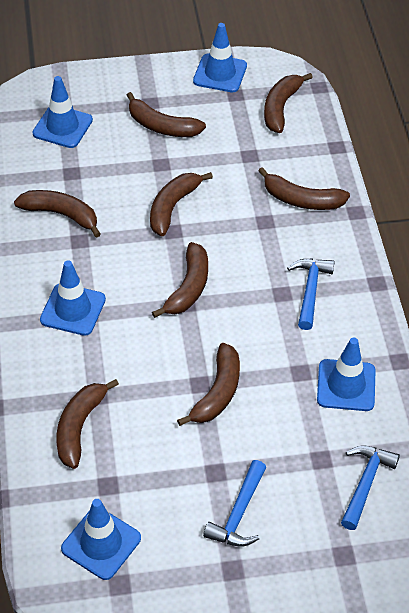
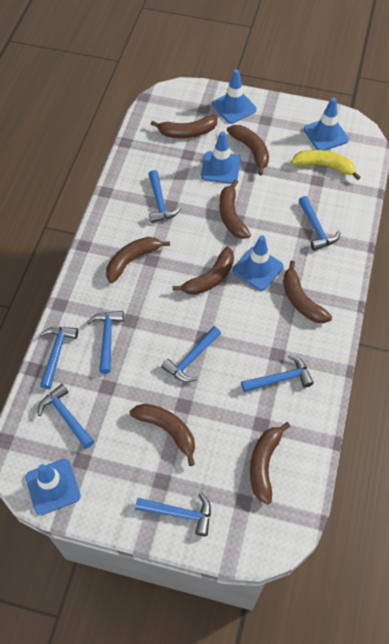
blue hammer: [203,460,266,547] [287,258,335,330] [341,446,400,530] = 3 -> [38,384,94,449] [40,327,78,389] [87,311,124,374] [135,493,211,536] [148,170,181,223] [161,326,221,382] [241,354,314,392] [298,196,341,251] = 8
yellow banana: none = 0 -> [291,150,361,180] = 1

